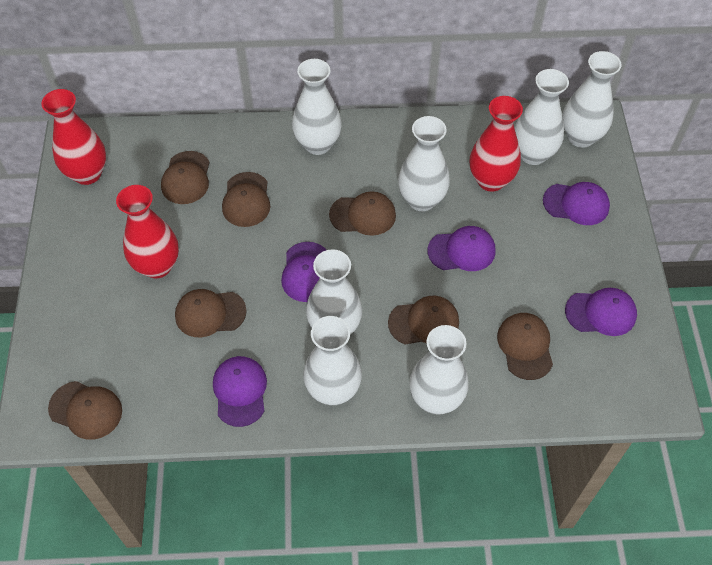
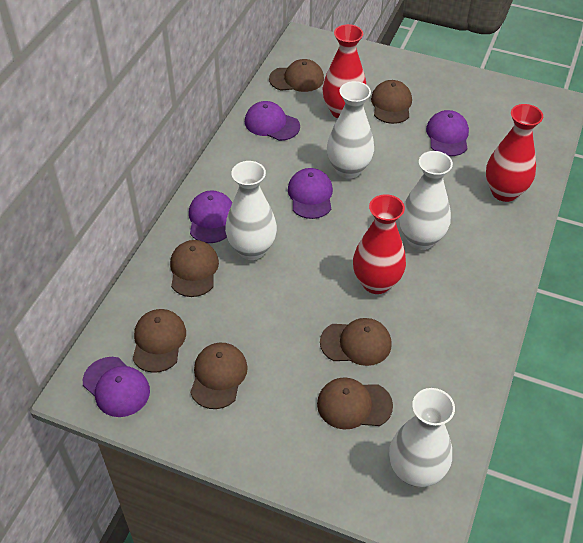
white vase: [292,59,342,155] [303,316,362,405] [306,249,362,335] [398,116,450,211] [409,325,469,415] [514,69,569,165] [563,51,621,148] = 7 -> [225,161,277,260] [327,81,374,179] [389,388,455,488] [399,151,453,250] = 4

